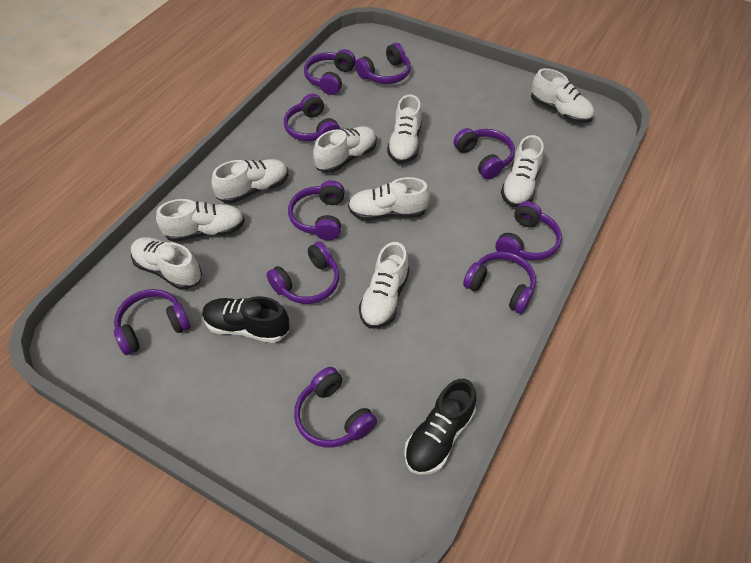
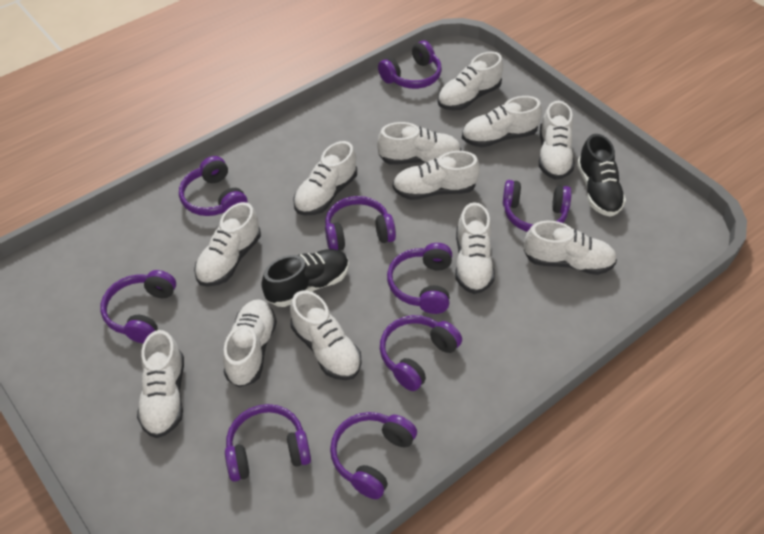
purple headphones: [114,289,191,355] [266,241,339,304] [284,94,340,141] [288,180,345,240] [294,367,377,447] [304,49,356,95] [355,43,411,84] [454,128,515,179] [463,251,536,314] [495,201,562,261] = 10 -> [100,270,176,343] [179,156,248,216] [225,404,311,482] [325,196,396,251] [330,412,417,499] [378,40,442,89] [380,315,462,391] [387,243,452,314] [503,180,572,232] = 9
white shoe: [131,237,202,290] [156,199,245,242] [211,159,288,204] [313,126,377,173] [348,177,430,220] [359,242,409,328] [387,95,422,164] [501,135,544,207] [531,68,594,123] = 9 -> [137,330,184,438] [194,202,261,286] [223,299,277,387] [290,291,362,380] [293,141,357,215] [377,122,461,164] [393,151,480,200] [438,51,503,110] [455,202,495,294] [462,96,542,147] [524,220,617,275] [539,101,575,180] = 12

